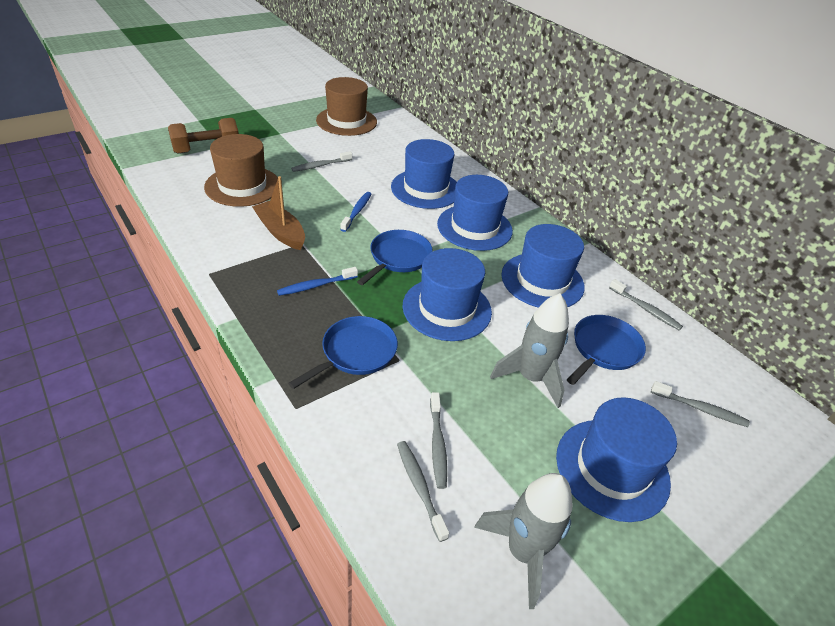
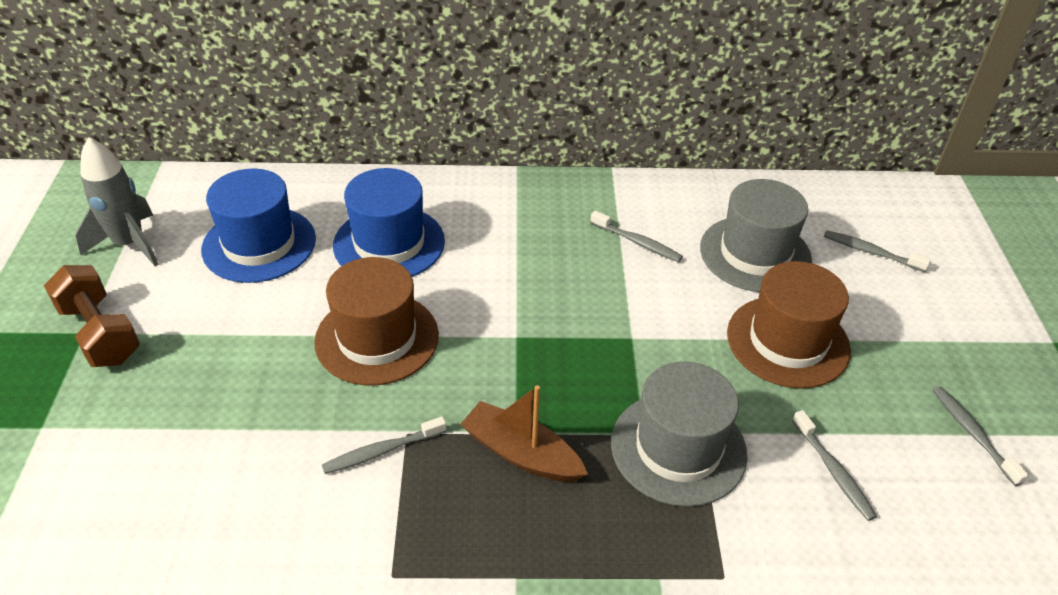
blue hat: [391,139,457,209] [402,248,492,341] [437,175,513,251] [501,224,585,308] [556,397,677,522] = 5 -> [201,169,316,283] [333,168,445,277] = 2
blue pan: [288,316,398,389] [357,230,433,285] [567,315,646,385] = 3 -> none = 0
blue toothbrush: [277,267,358,296] [340,192,371,232] = 2 -> none = 0
grey hat: none = 0 -> [611,361,748,507] [700,179,812,292] = 2
grey rocket: [474,473,573,609] [490,293,569,408] = 2 -> [76,137,159,266] = 1

